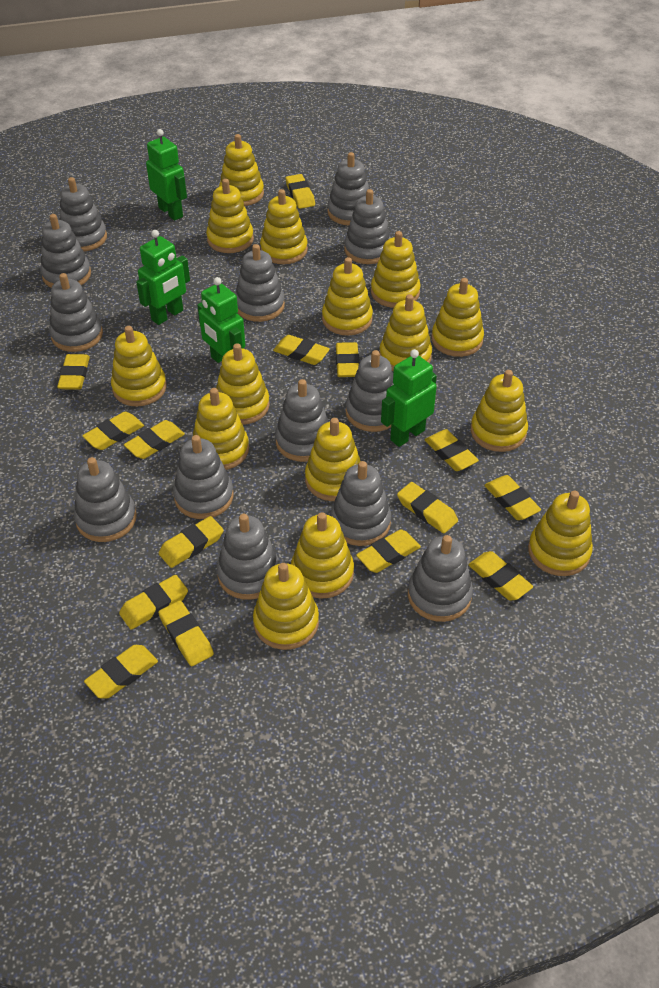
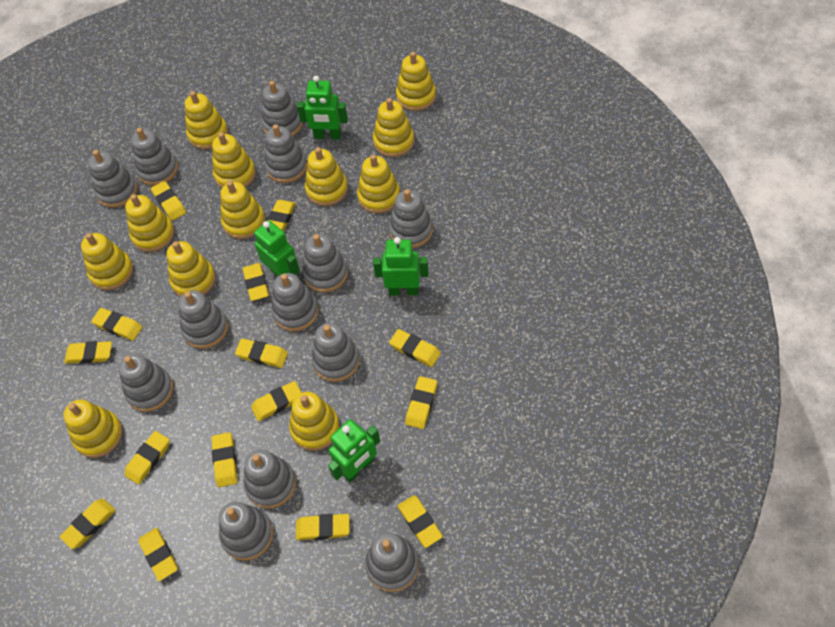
yellow stacking toy: [111,326,167,407] [193,388,249,470] [206,179,254,253] [216,343,270,425] [219,134,264,206] [253,563,319,650] [260,189,308,264] [291,512,354,599] [305,418,361,501] [322,257,373,335] [371,231,421,308] [379,294,432,371] [431,278,484,357] [471,370,528,452] [528,491,593,576] = 15 -> [63,400,123,458] [81,233,133,290] [125,194,174,252] [167,241,216,297] [185,91,228,149] [212,132,256,188] [220,181,265,239] [289,392,340,451] [305,147,348,206] [357,154,400,213] [373,98,414,157] [396,52,436,111] = 12

